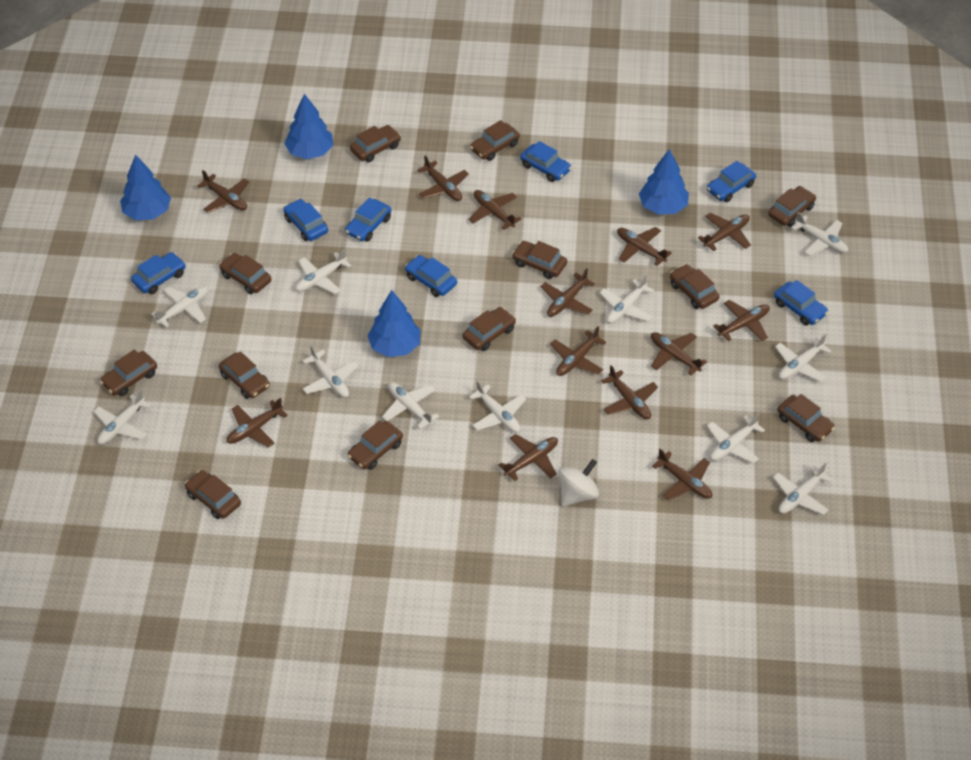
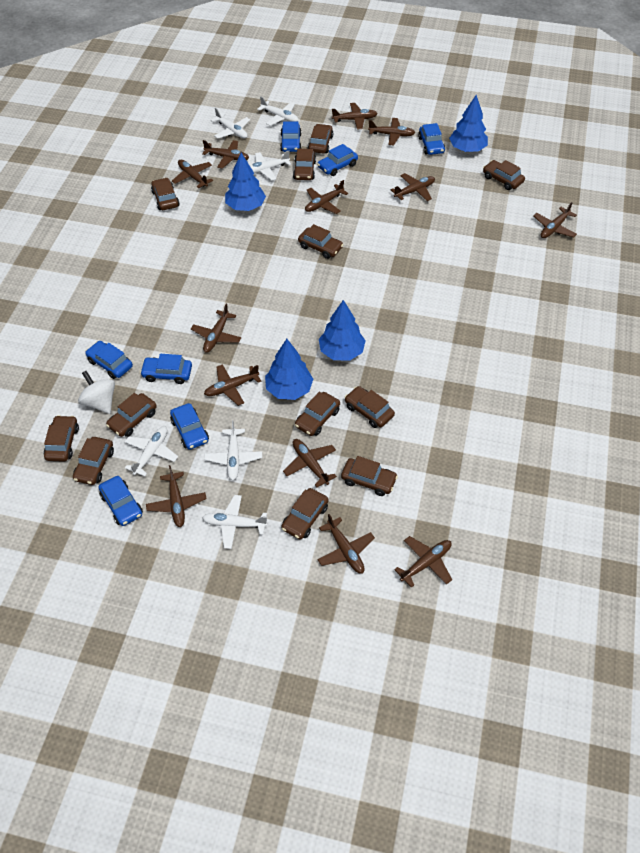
white plane: [94,390,151,445] [151,286,208,327] [296,249,351,294] [302,345,359,398] [382,382,440,429] [469,380,526,433] [599,275,654,323] [707,413,765,464] [773,462,833,515] [775,334,831,382] [791,212,848,256] = 11 -> [125,426,178,476] [202,495,268,549] [204,420,262,480] [211,108,250,138] [250,151,291,181] [257,96,299,126] = 6

